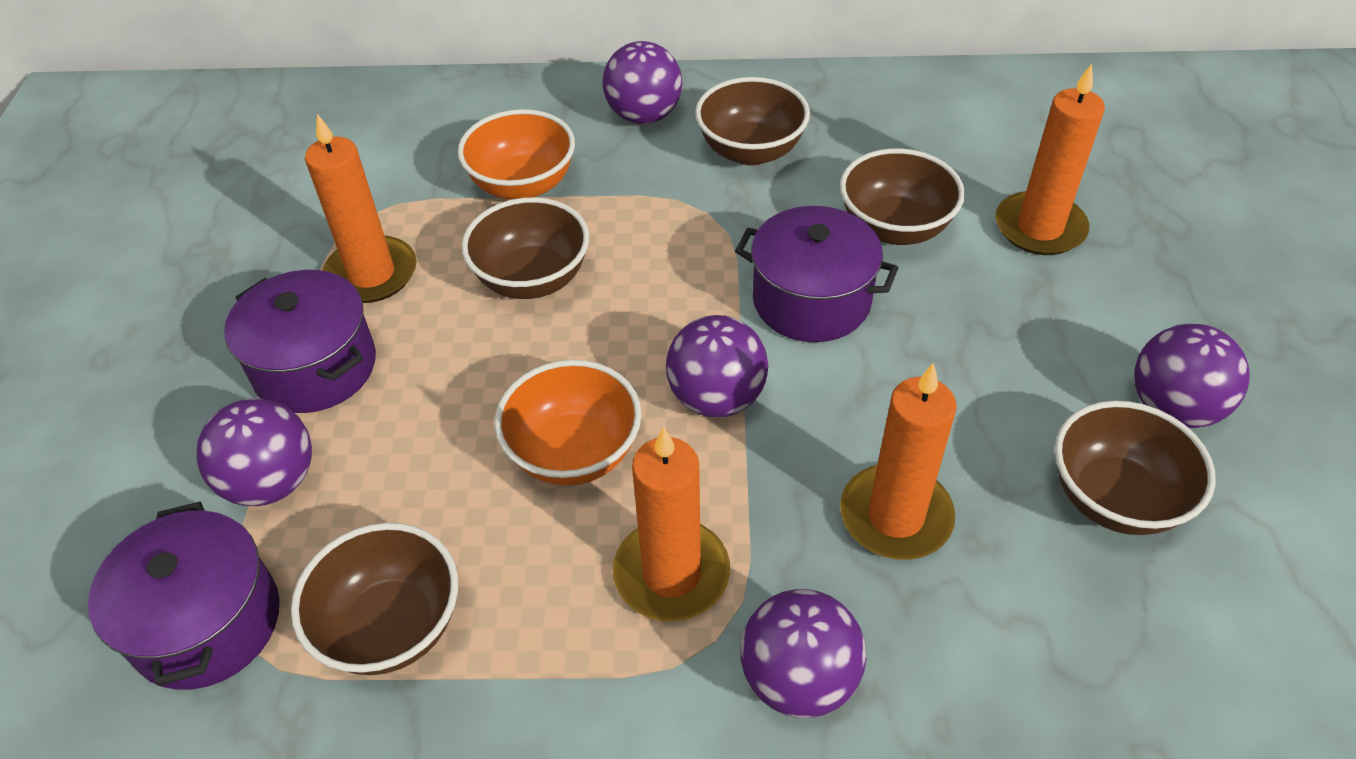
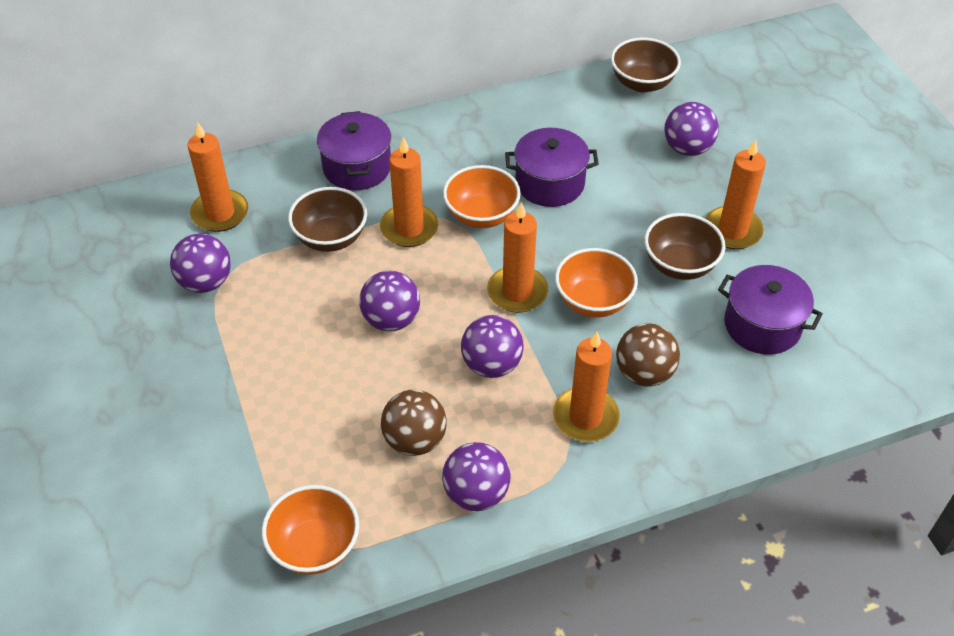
brown ball: none = 0 -> [381,390,447,456] [616,323,680,386] = 2
brown bowl: [291,523,458,675] [461,197,589,299] [695,77,810,166] [840,149,965,245] [1055,401,1216,535] = 5 -> [288,187,367,252] [611,37,681,92] [644,213,726,280] = 3
orange bowl: [458,109,575,200] [495,360,642,486] = 2 -> [262,485,359,575] [443,165,521,228] [555,248,638,317] = 3
orange candle: [305,114,416,303] [613,426,730,621] [840,363,957,560] [995,64,1105,255] = 4 -> [188,122,248,232] [380,137,438,247] [487,202,548,313] [553,332,620,442] [705,139,766,249] = 5

